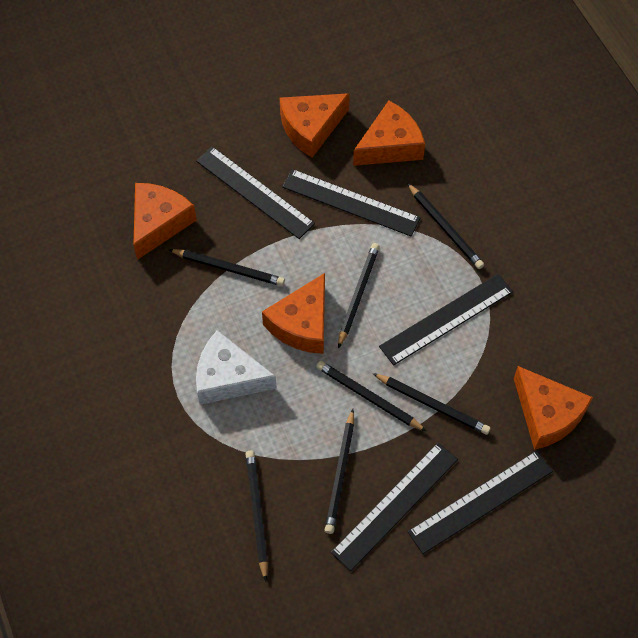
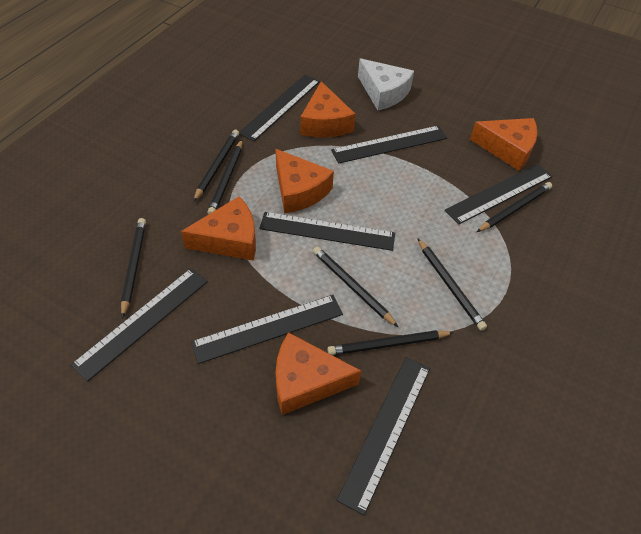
black ruler: [196,146,315,239] [282,169,421,237] [331,442,458,571] [379,274,513,365] [408,450,553,554] = 5 -> [71,268,208,382] [191,295,343,364] [239,75,320,141] [259,212,395,251] [331,126,447,164] [337,357,430,516] [445,164,553,224] = 7

